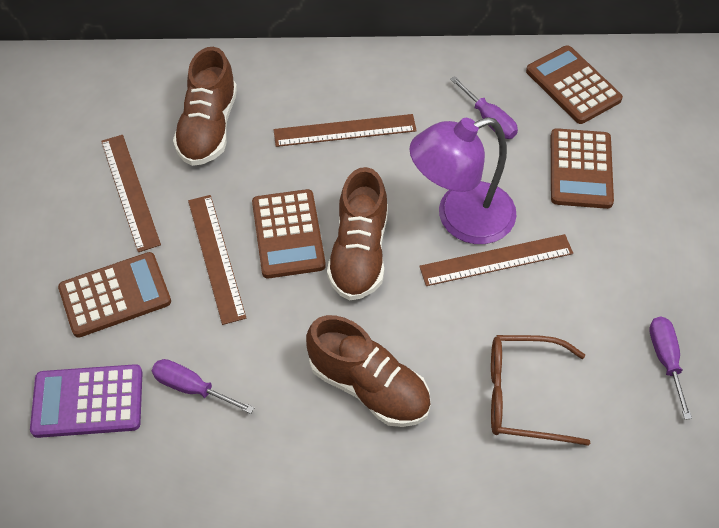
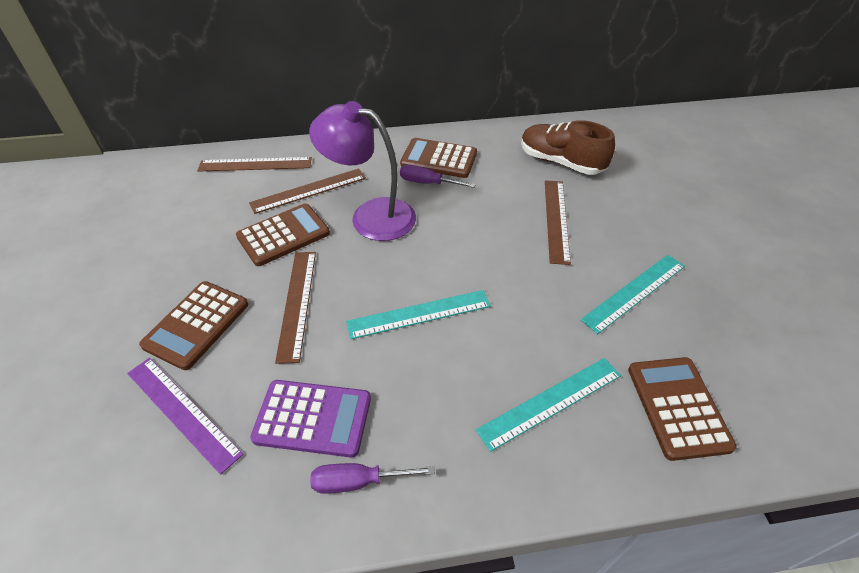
brown glasses: [491,335,590,446] = 1 -> none = 0
brown shoe: [173,47,237,166] [306,315,431,427] [327,167,388,300] = 3 -> [521,120,615,175] = 1
purple ruler: none = 0 -> [127,358,243,475] = 1
purple screwdriver: [152,359,254,414] [450,76,518,139] [649,317,692,420] = 3 -> [310,463,435,494] [400,165,476,188] = 2
turquoise ruler: none = 0 -> [346,290,491,339] [476,358,621,452] [580,255,685,334] = 3

